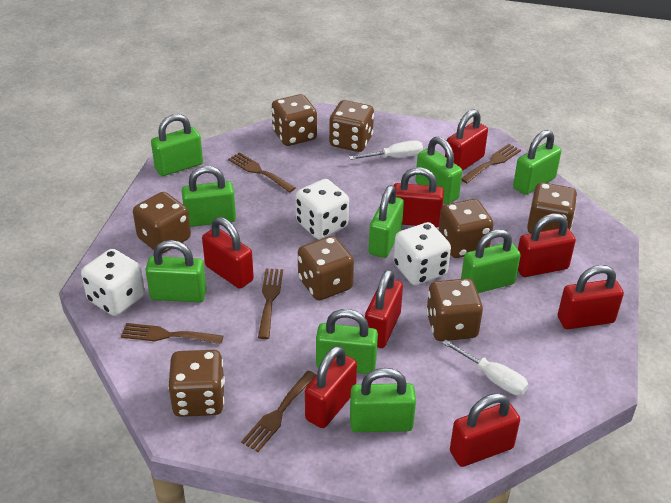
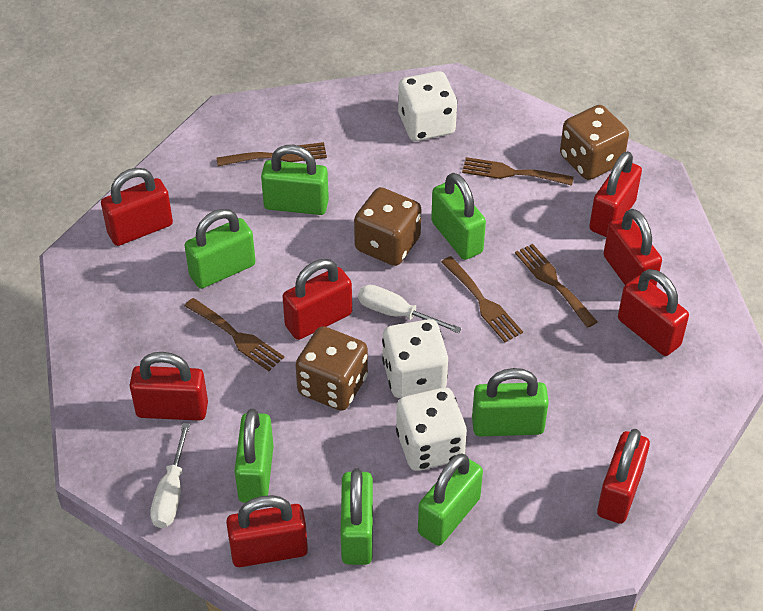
brown dice: [133,192,191,254] [168,350,225,417] [272,94,317,146] [298,236,354,300] [329,100,374,152] [426,278,483,341] [439,199,494,258] [527,182,577,234] = 8 -> [295,326,368,410] [354,187,421,266] [560,105,629,180] = 3
green padlock: [145,240,207,302] [151,114,203,176] [182,166,236,227] [316,309,378,374] [350,368,416,432] [369,185,404,258] [416,137,463,204] [461,229,521,293] [513,130,561,195] = 9 -> [184,209,256,289] [234,409,274,503] [261,145,329,215] [341,469,373,565] [418,454,483,546] [431,173,486,260] [472,368,549,437] = 7

